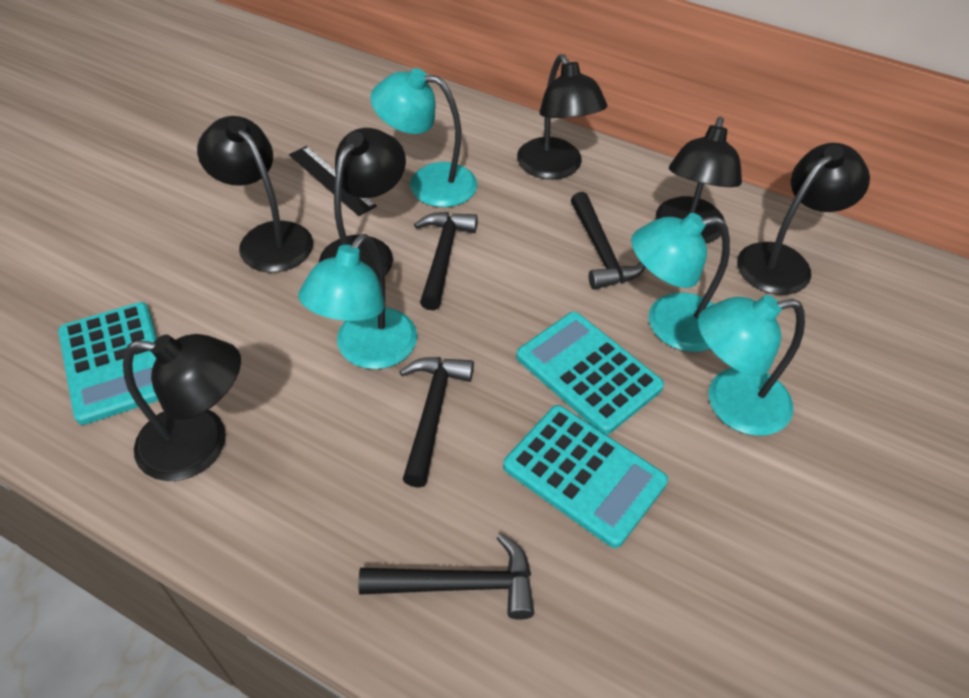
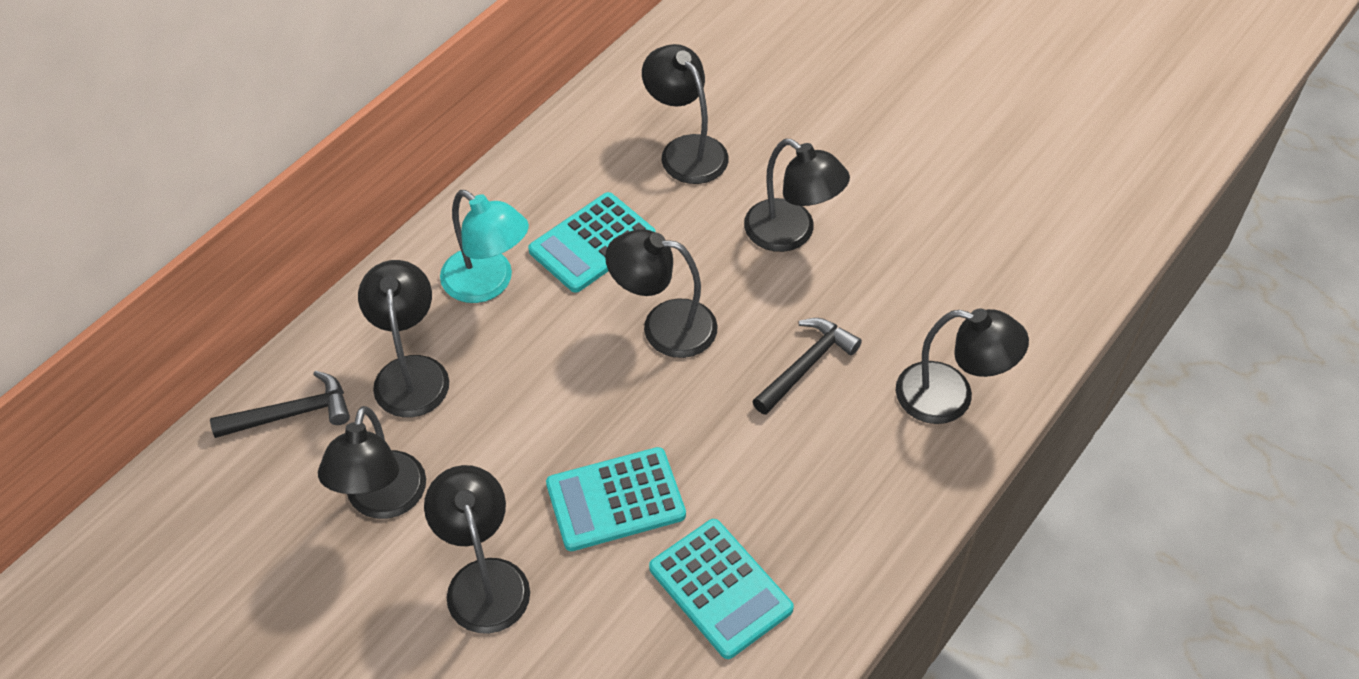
black hammer: [359,534,534,620] [399,357,474,488] [414,212,478,310] [571,192,645,290] = 4 -> [210,370,350,438] [752,318,862,415] = 2
black lamp: [123,334,241,481] [197,116,313,272] [319,128,406,276] [517,54,607,179] [656,117,742,243] [737,143,870,295] = 6 -> [318,406,426,519] [358,260,449,418] [424,465,530,634] [605,229,718,358] [642,44,729,184] [744,139,850,252] [896,309,1029,424] = 7
black ruler: [289,146,377,216] = 1 -> none = 0
turquoise lamp: [298,234,417,369] [370,68,477,207] [631,213,730,352] [698,295,805,436] = 4 -> [440,190,529,303] = 1

